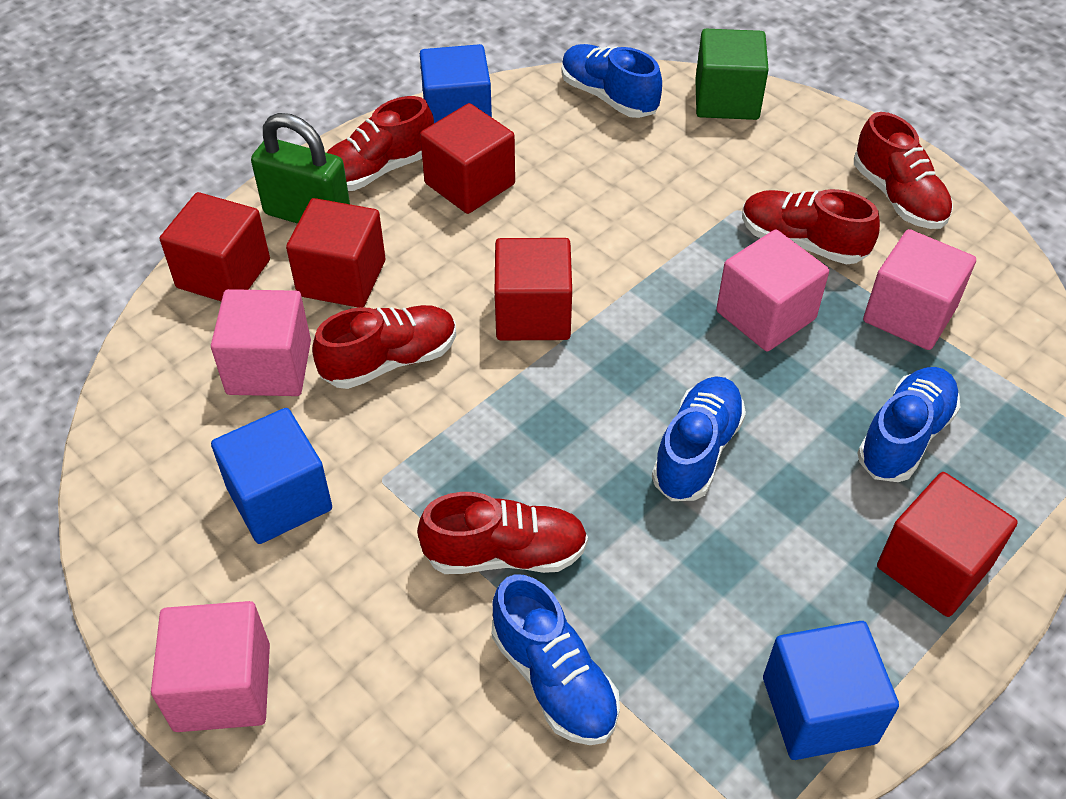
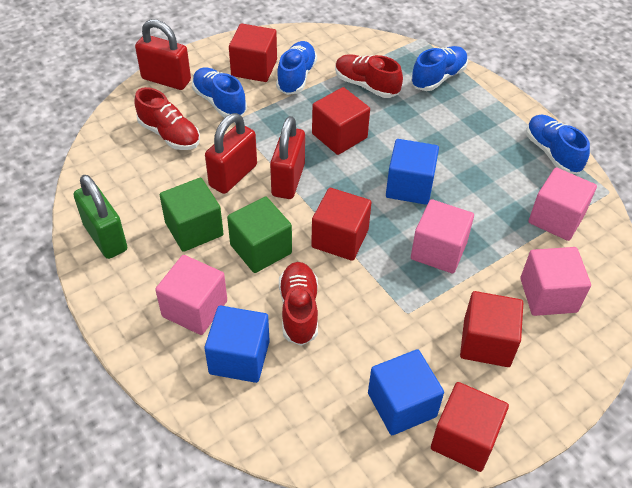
green cube: [695,29,769,120] = 1 -> [160,178,224,252] [227,197,292,273] = 2
red padlock: none = 0 -> [135,19,191,90] [205,113,257,194] [270,116,305,199] = 3
red shoe: [312,305,456,389] [326,96,434,191] [417,492,588,574] [742,189,880,264] [854,112,953,229] = 5 -> [134,87,200,150] [279,262,318,346] [335,54,403,98] = 3

